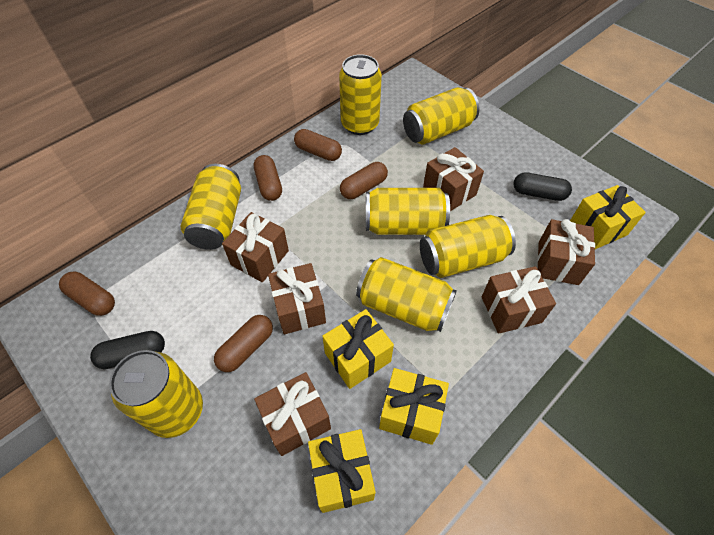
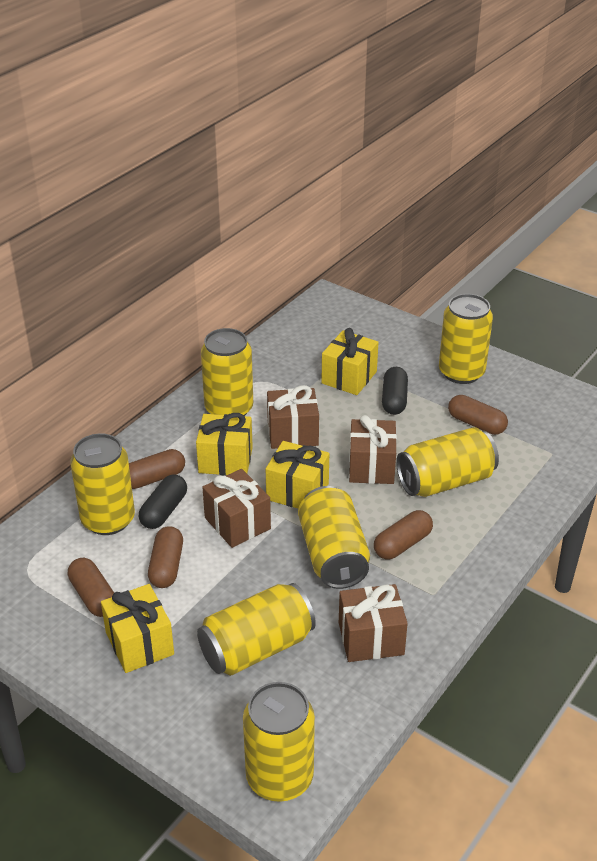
brown gift: [222,212,289,282] [254,372,331,456] [268,263,326,334] [423,147,484,211] [482,266,556,334] [537,219,595,285] = 6 -> [202,469,271,548] [267,385,319,449] [339,584,408,662] [349,415,397,484] = 4

